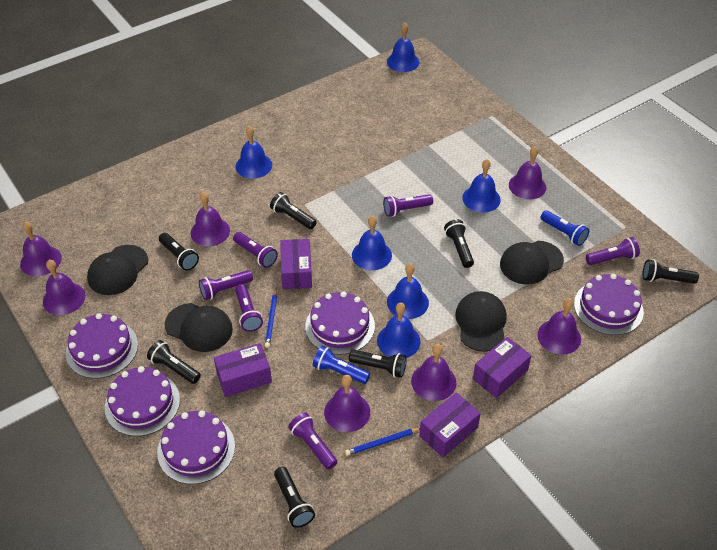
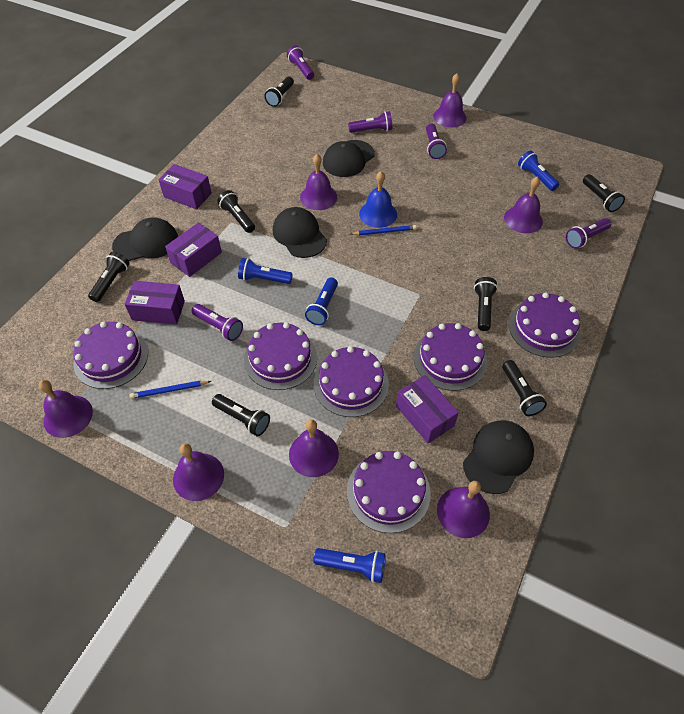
blue bell: [235,126,272,179] [352,216,392,270] [377,303,421,358] [387,23,419,72] [387,263,429,319] [462,159,501,213] = 6 -> [359,171,397,228] = 1
blue flashlight: [313,346,370,384] [540,210,589,246] = 2 -> [238,258,293,284] [305,277,338,325] [313,548,386,583] [518,150,559,191] = 4
purple cake: [66,313,138,379] [105,366,180,436] [157,411,235,484] [305,291,375,355] [574,274,644,335] = 5 -> [73,321,148,389] [244,322,317,390] [314,346,389,417] [347,451,431,533] [414,323,487,391] [509,292,581,358] = 6
purple flashlight: [199,270,253,300] [233,232,278,268] [235,284,263,332] [288,413,337,470] [383,194,433,217] [586,237,640,265] = 6 -> [192,304,243,341] [287,46,314,80] [348,111,392,133] [426,124,447,159] [566,218,611,249] = 5

